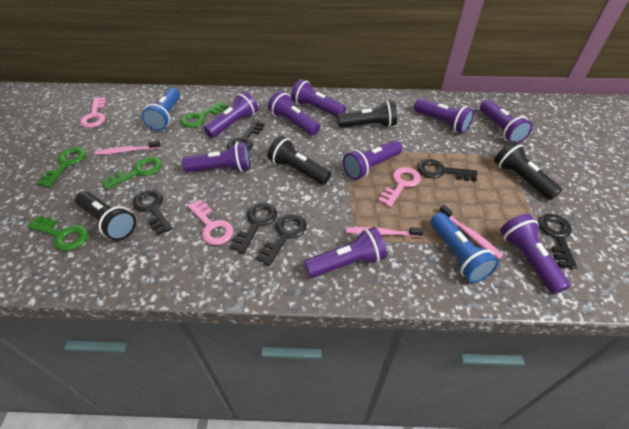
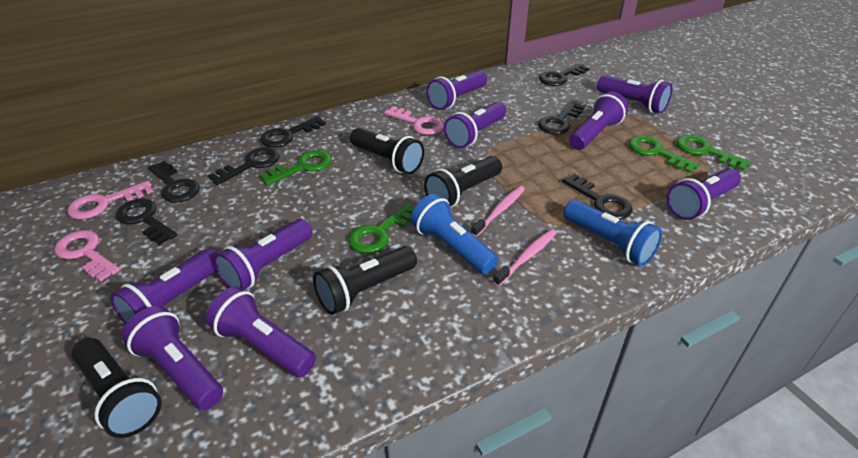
black key: [133,190,172,235] [227,120,265,151] [230,203,277,254] [256,214,307,266] [417,159,478,181] [539,214,578,269] = 6 -> [116,199,177,245] [148,161,200,203] [208,147,280,185] [260,116,326,148] [538,102,585,135] [539,63,589,86] [562,173,633,220] = 7
pink toothbrush: [95,140,161,155] [346,227,424,237] [439,205,503,259] = 3 -> [471,186,525,237] [493,229,557,286] = 2

